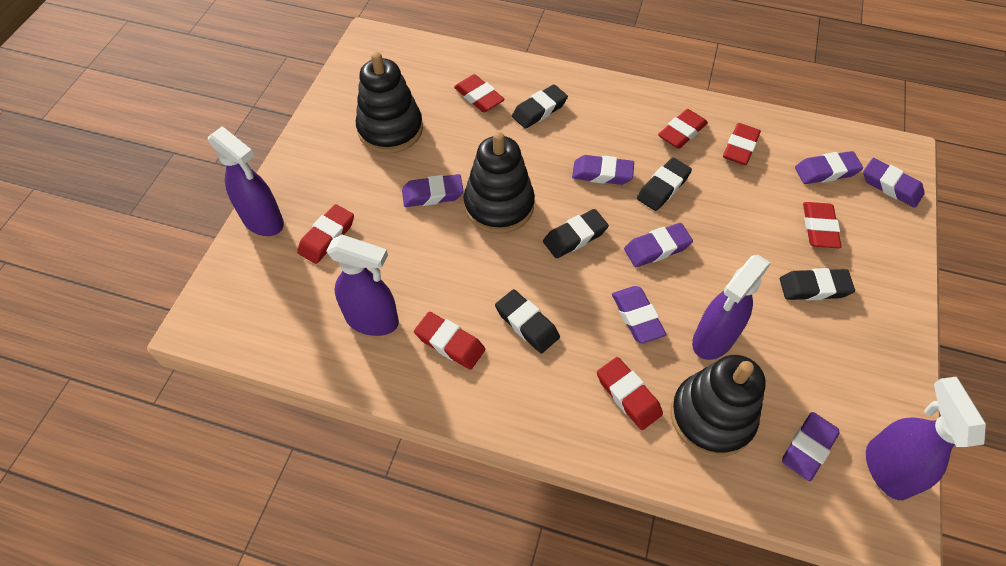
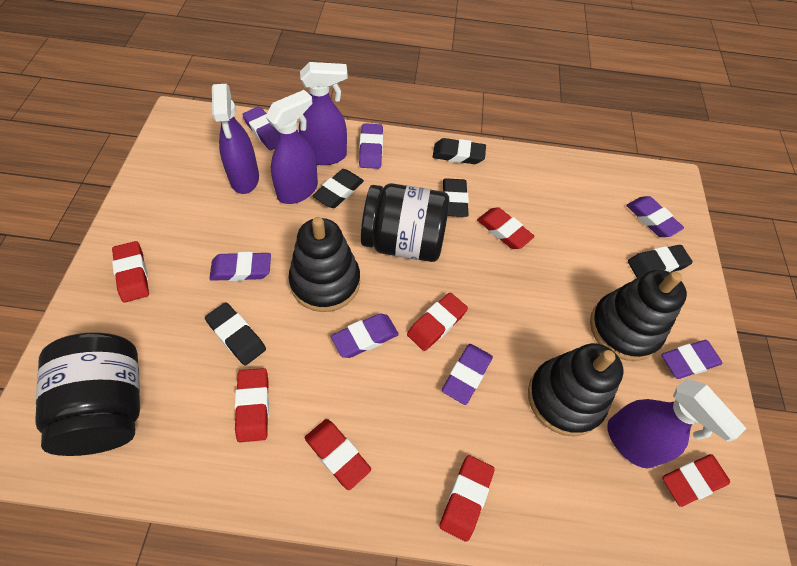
black jar: none = 0 -> [35,332,140,456] [361,183,449,262] = 2

